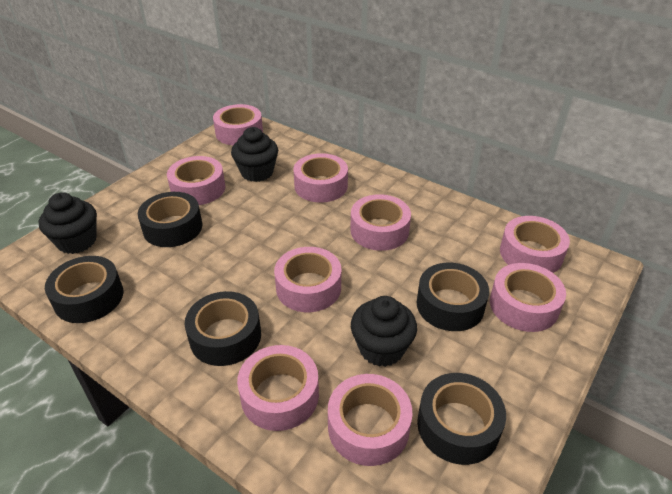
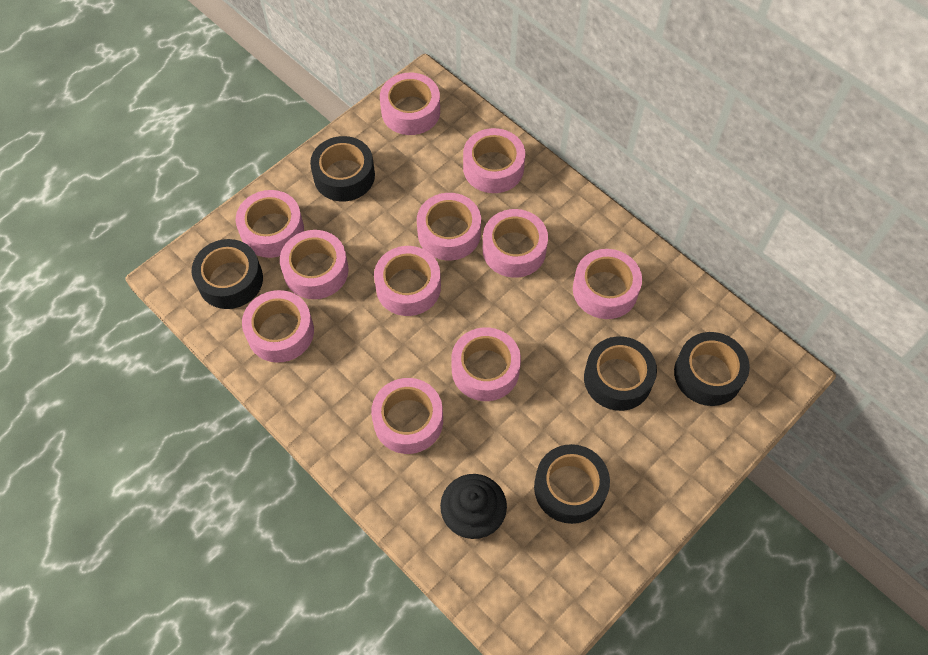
black cupcake: [38,192,97,254] [231,127,278,182] [351,296,417,367] = 3 -> [440,474,507,539] = 1
pink tape: [167,156,225,205] [213,104,263,145] [237,345,319,431] [274,247,341,312] [293,153,348,203] [328,374,413,466] [350,194,411,251] [490,263,566,332] [500,216,570,273] = 9 -> [236,190,304,258] [242,290,314,363] [280,230,349,299] [371,378,443,454] [374,246,441,316] [380,73,440,135] [417,193,481,260] [451,327,521,401] [463,128,525,193] [483,209,548,278] [573,249,642,319] = 11

